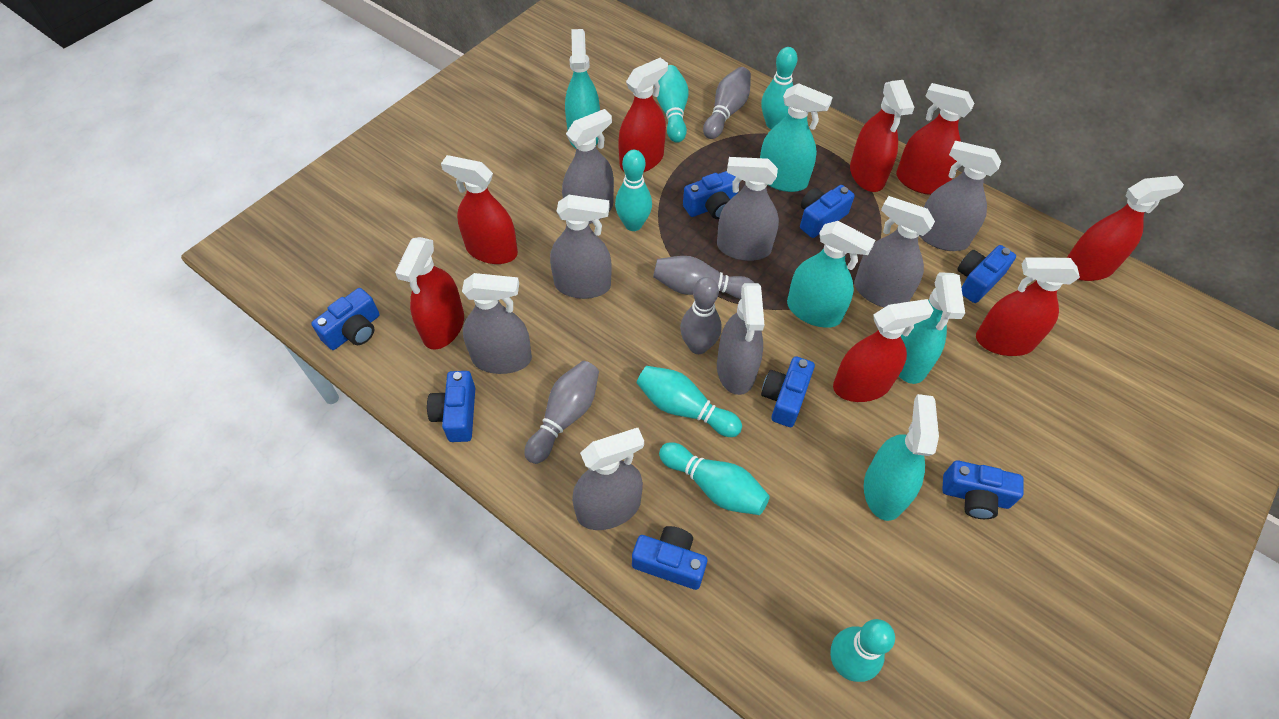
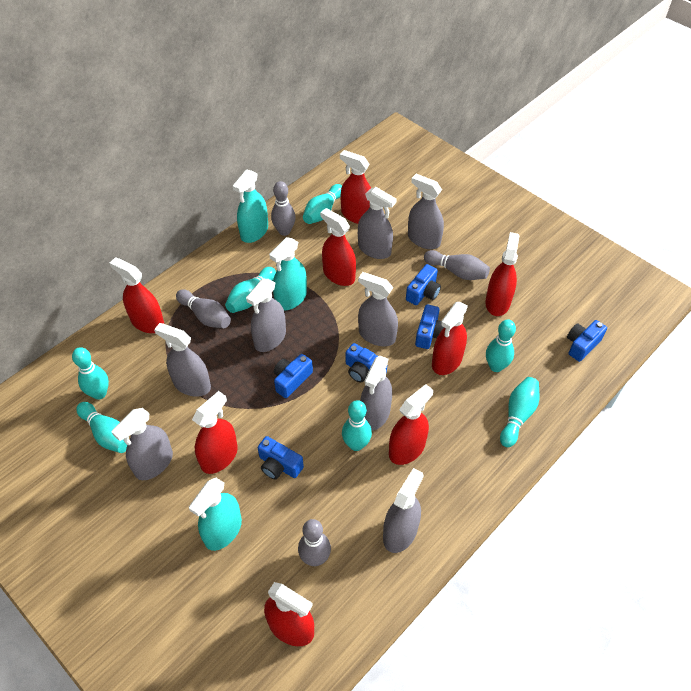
blue camera: [311,288,379,350] [427,371,475,442] [632,526,707,590] [683,171,738,219] [761,356,815,427] [800,185,855,238] [942,460,1024,519] [957,245,1016,303] = 8 -> [257,436,304,480] [274,354,313,398] [346,343,387,383] [406,264,441,305] [415,304,444,349] [567,320,607,362] = 6
turquoise bowling pin: [615,150,652,231] [636,366,742,437] [657,65,689,143] [659,442,770,515] [761,47,797,129] [830,619,895,682] = 6 -> [72,347,109,400] [76,402,127,453] [225,267,276,313] [303,184,342,224] [342,400,372,451] [486,320,516,372] [500,377,539,447] = 7
turquoise spray bottle: [565,29,600,148] [760,83,833,192] [787,221,875,328] [864,394,939,521] [899,272,965,384] = 5 -> [189,478,242,551] [232,169,268,243] [269,237,307,311] = 3

